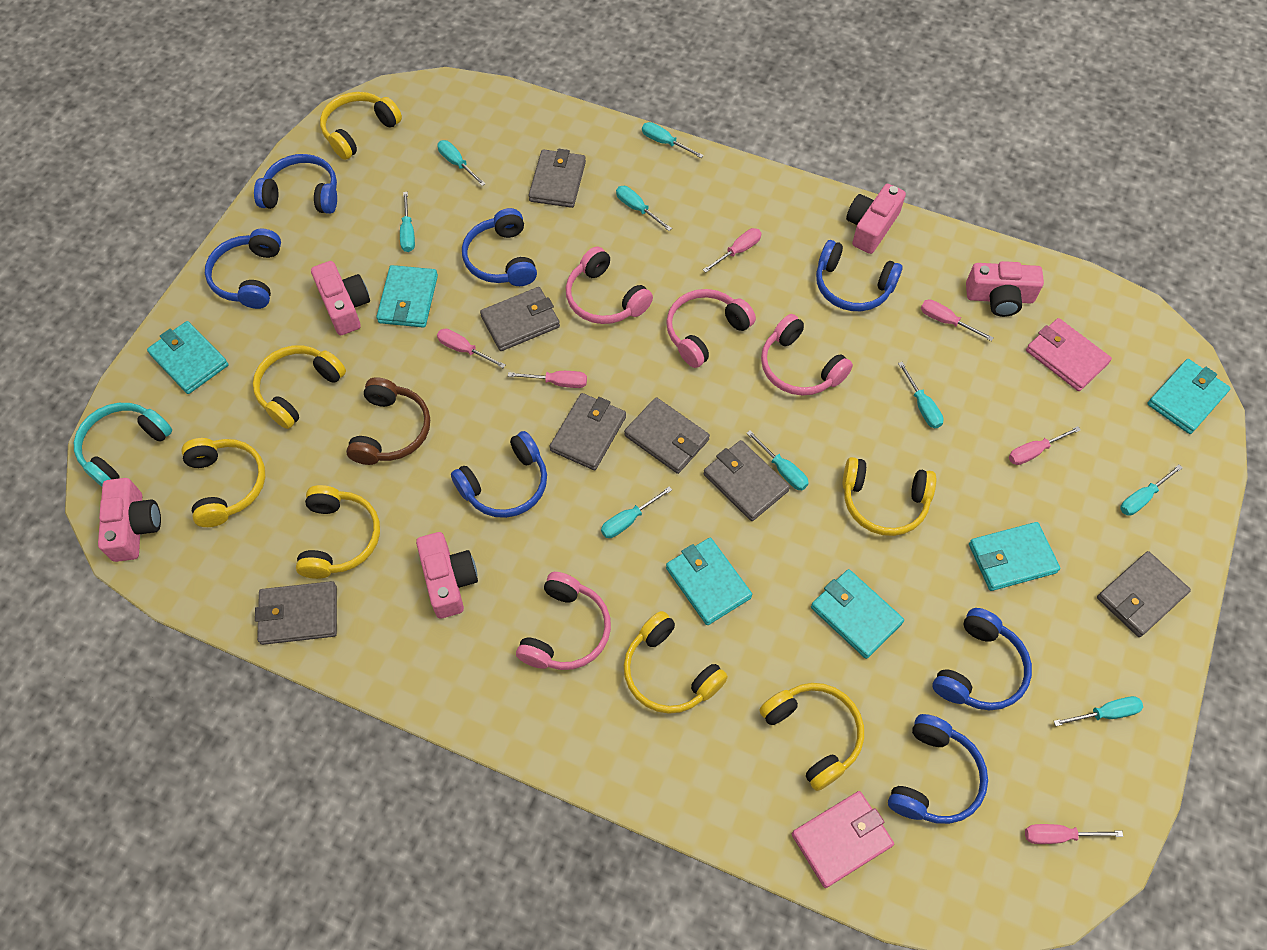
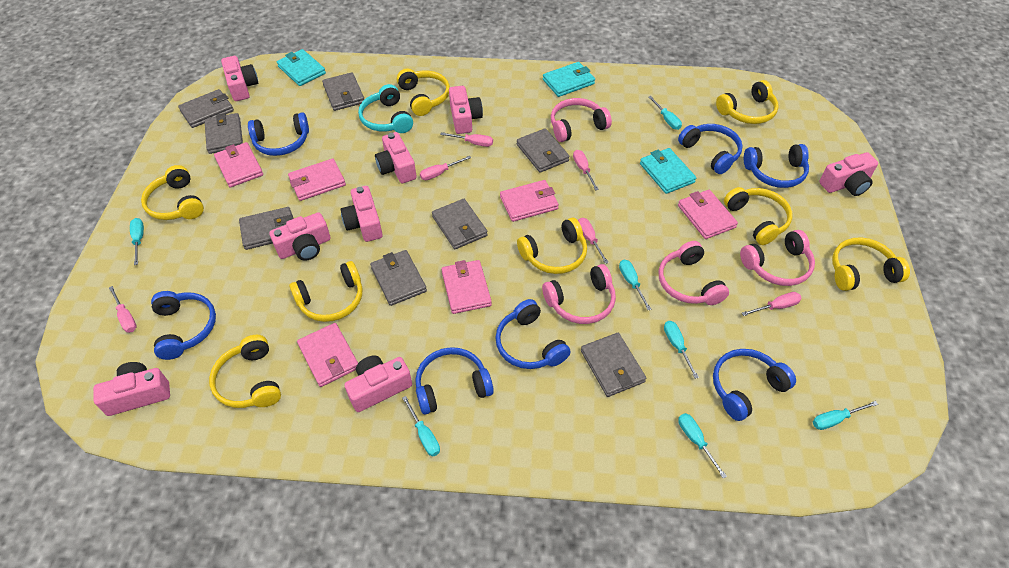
brown headphones: [346,377,430,465] = 1 -> none = 0
grey wallet: [255,581,337,645] [480,287,560,351] [529,149,586,208] [550,393,626,470] [624,397,710,474] [703,440,790,521] [1097,551,1191,637] = 7 -> [178,89,234,128] [204,113,243,154] [239,207,293,250] [322,72,364,111] [370,250,427,306] [432,199,488,249] [517,128,569,173] [581,333,646,397] = 8
pink camera: [98,478,161,562] [311,261,370,335] [416,532,478,619] [846,184,906,254] [966,261,1044,317] = 5 -> [93,362,170,416] [221,56,258,101] [269,212,330,261] [341,186,383,242] [344,355,412,412] [375,132,417,183] [449,86,483,134] [819,152,878,196] = 8
pink wallet: [792,791,894,888] [1026,318,1112,391] = 2 -> [214,142,263,188] [288,159,346,201] [297,323,358,387] [441,260,492,314] [500,180,559,222] [678,190,738,239] = 6
turquoise screwdriver: [400,192,415,252] [437,140,485,186] [601,486,672,538] [616,186,672,231] [642,122,704,158] [747,431,809,490] [898,362,944,428] [1054,696,1143,726] [1120,465,1182,516] = 9 -> [130,218,144,265] [402,396,440,456] [619,259,651,310] [649,96,682,130] [664,321,699,379] [678,413,727,478] [813,401,878,430] = 7
turquoise wallet: [147,321,228,394] [376,265,438,328] [666,538,752,625] [811,569,904,659] [969,522,1060,591] [1147,359,1231,434] = 6 -> [277,49,326,86] [543,62,595,97] [640,148,696,194] = 3
yellow headphones: [182,438,265,527] [253,345,346,429] [296,485,380,579] [320,92,402,160] [624,611,728,714] [759,683,864,791] [842,457,936,536] = 7 -> [141,165,204,220] [209,335,281,408] [289,261,362,322] [397,68,450,116] [517,217,587,274] [716,80,778,124] [724,187,792,245] [832,237,910,291] = 8

